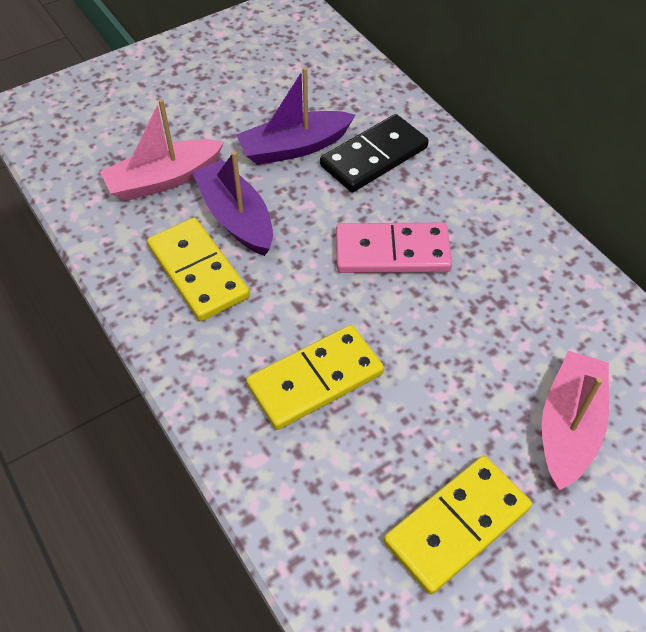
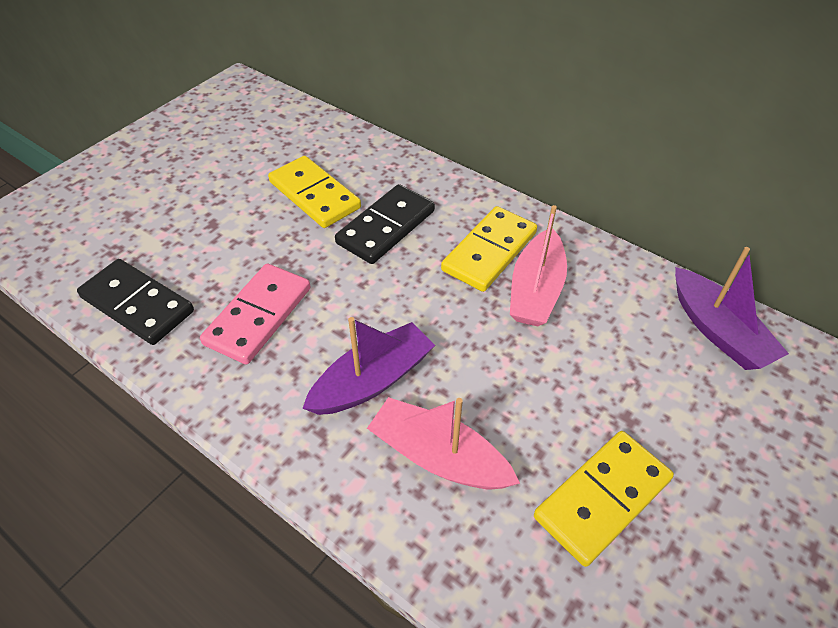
black domino: [320,114,429,192] = 1 -> [77,259,194,345] [335,184,435,264] = 2

